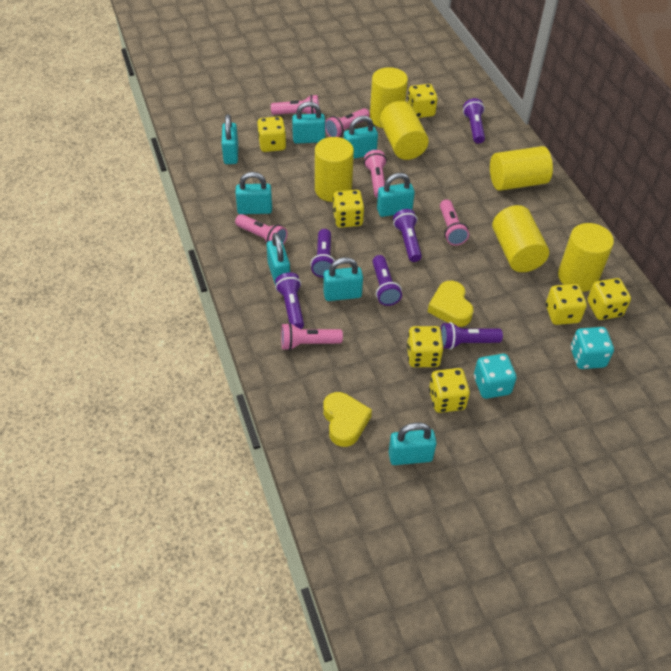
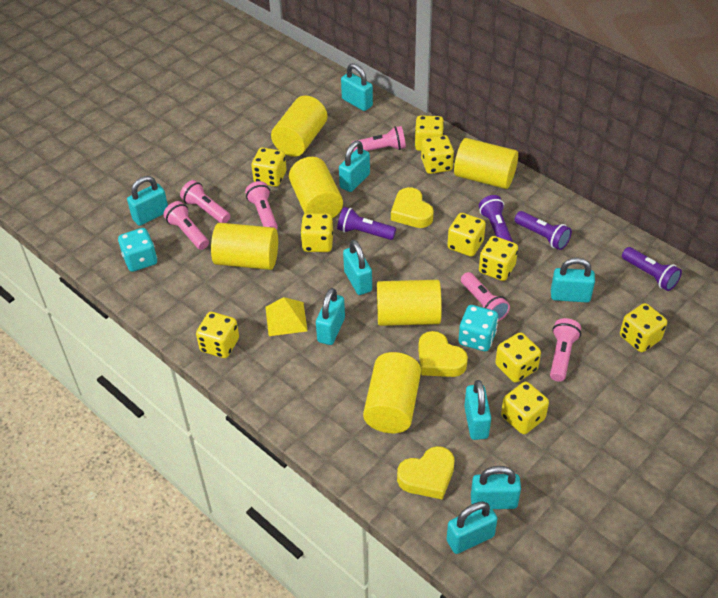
purple flashlight: [275,272,304,329] [310,229,335,278] [372,255,402,306] [393,209,422,262] [441,322,503,350] [463,98,485,144] = 6 -> [337,207,396,240] [479,195,513,242] [515,211,572,250] [622,247,682,291] = 4
turquoise padlock: [222,114,238,164] [236,172,272,214] [267,233,290,285] [292,102,325,144] [323,257,363,301] [344,116,378,159] [377,173,415,217] [389,422,437,465] = 8 -> [127,176,168,226] [316,288,345,345] [339,141,370,192] [341,63,373,111] [343,240,372,295] [447,501,497,554] [464,380,491,440] [471,466,521,509] [551,258,595,302] = 9
yellow dice: [257,116,286,152] [333,190,364,228] [407,84,438,118] [407,326,443,367] [429,368,470,413] [546,284,587,325] [587,278,631,320] = 7 -> [196,312,239,358] [251,147,286,187] [300,213,333,252] [415,115,444,151] [421,135,454,174] [447,213,486,257] [479,236,518,281] [495,332,541,383] [501,382,549,434] [620,303,667,352] = 10
yellow heart: [323,392,372,447] [428,281,474,327] = 2 -> [391,187,434,228] [397,446,455,500] [418,331,468,377] = 3
yellow pyramid: none = 0 -> [265,297,308,336] = 1

